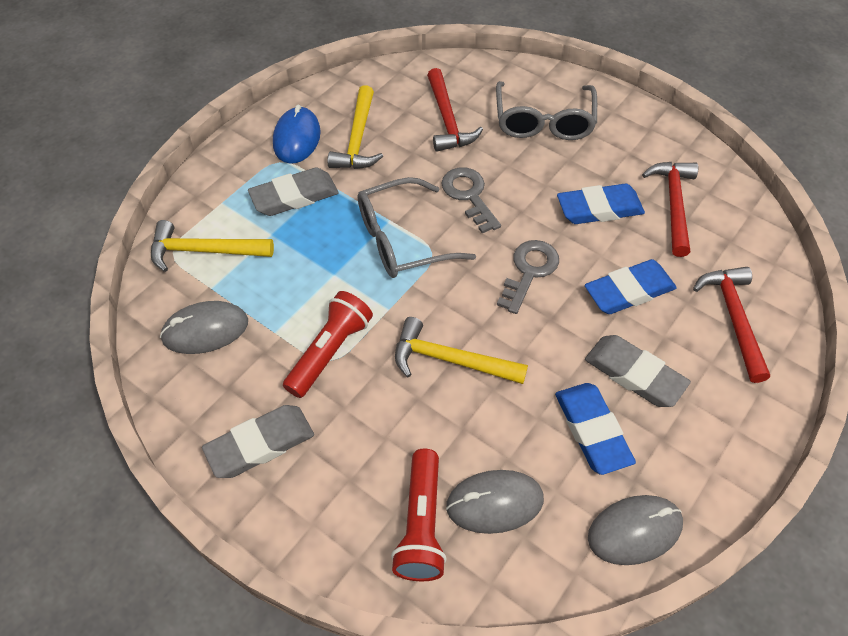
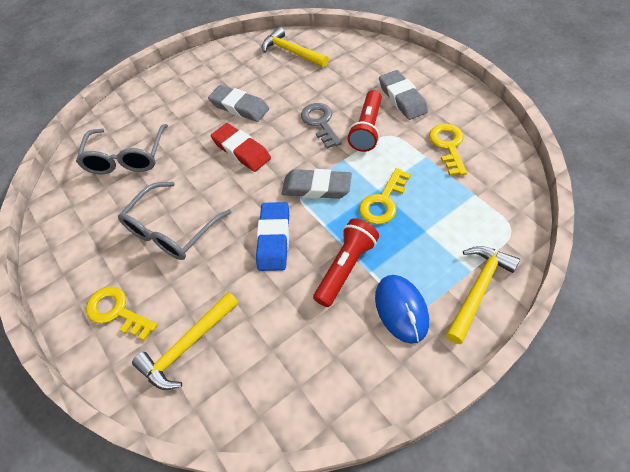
blue eraser: [555,383,636,475] [557,183,645,224] [585,259,677,314] = 3 -> [256,202,289,271] = 1
grey key: [441,167,501,233] [497,240,559,314] = 2 -> [301,103,342,149] = 1
grey mouse: [160,301,248,354] [446,470,544,534] [588,495,683,565] = 3 -> none = 0
red eraser: none = 0 -> [211,123,271,172] = 1
red hammer: [427,68,483,152] [642,162,698,257] [693,267,770,383] = 3 -> none = 0
yellow key: none = 0 -> [86,287,158,341] [359,168,411,225] [429,124,467,176] = 3

